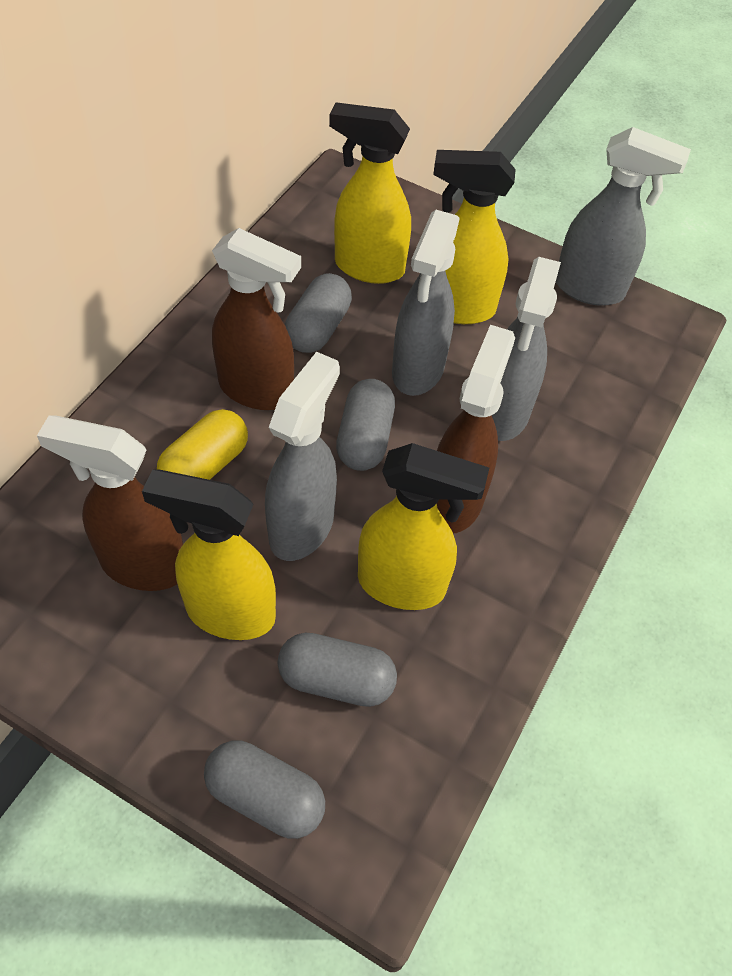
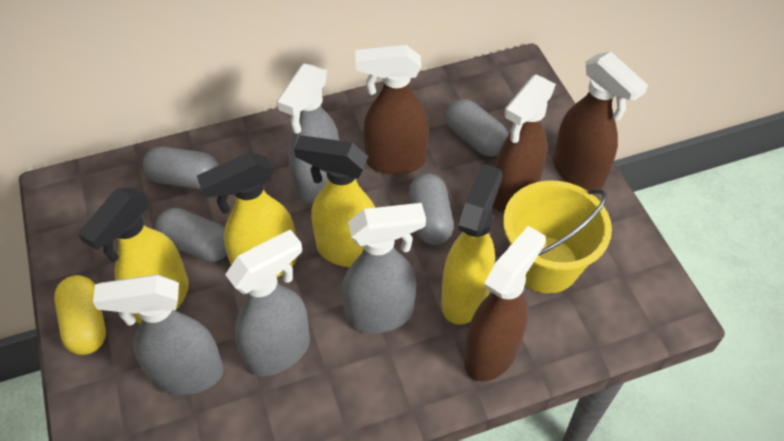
brown spray bottle: [37,415,183,591] [212,228,301,410] [437,325,515,533] = 3 -> [355,45,429,175] [464,226,546,381] [493,75,556,212] [553,52,648,191] = 4
yellow bucket: none = 0 -> [503,180,612,293] = 1

